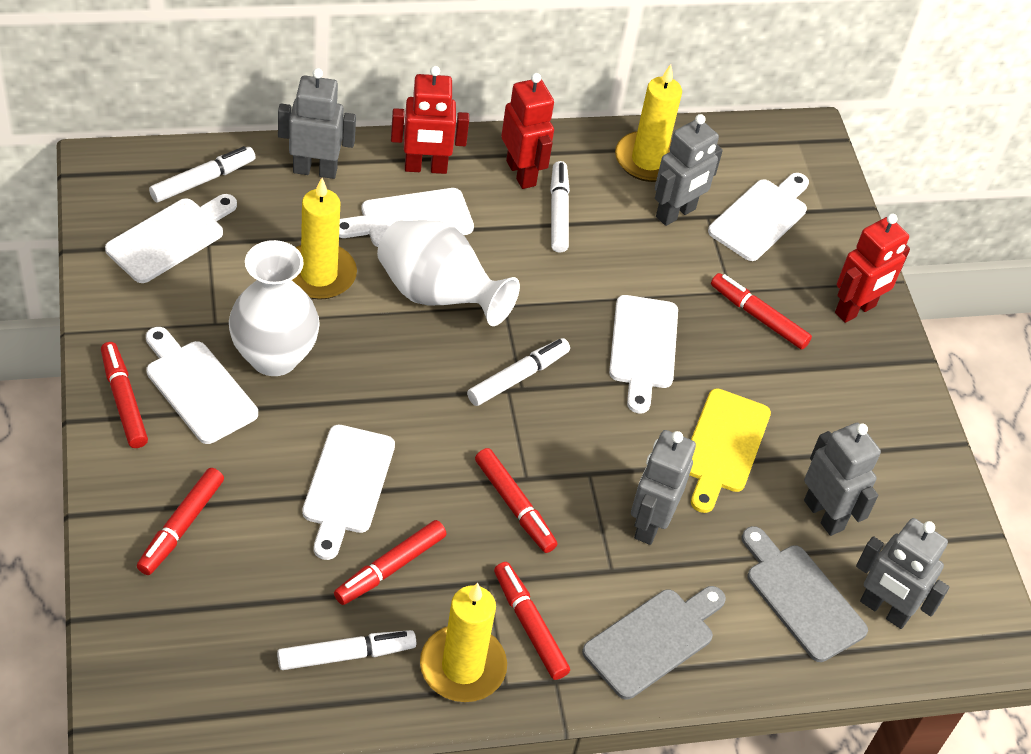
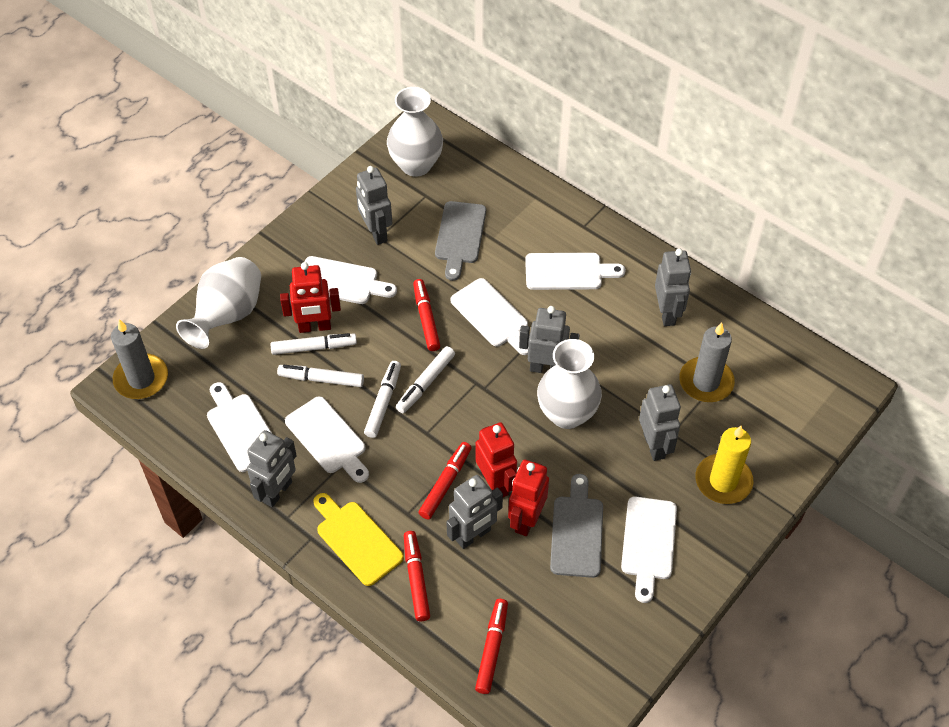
grey candle: none = 0 -> [111,319,168,399] [679,322,735,402] = 2
grey robot: [278,68,356,179] [631,430,696,545] [655,114,723,226] [804,423,881,536] [856,518,949,629] = 5 -> [247,430,297,507] [356,166,392,245] [446,475,503,549] [519,306,579,373] [639,384,681,461] [655,249,691,326] = 6
red marker: [101,342,148,448] [137,468,224,575] [334,520,446,605] [475,448,558,553] [494,562,570,680] [711,273,812,350] = 6 -> [404,531,430,622] [413,279,440,351] [419,442,472,520] [475,599,508,694] = 4
white vase: [229,240,320,376] [377,220,520,326] = 2 -> [176,257,261,349] [387,87,443,177] [537,339,602,429] = 3
yellow candle: [292,178,357,300] [420,583,507,702] [615,64,682,182] = 3 -> [695,426,753,504] = 1

